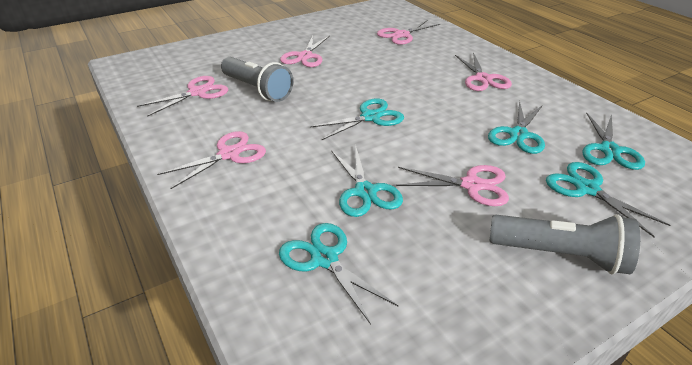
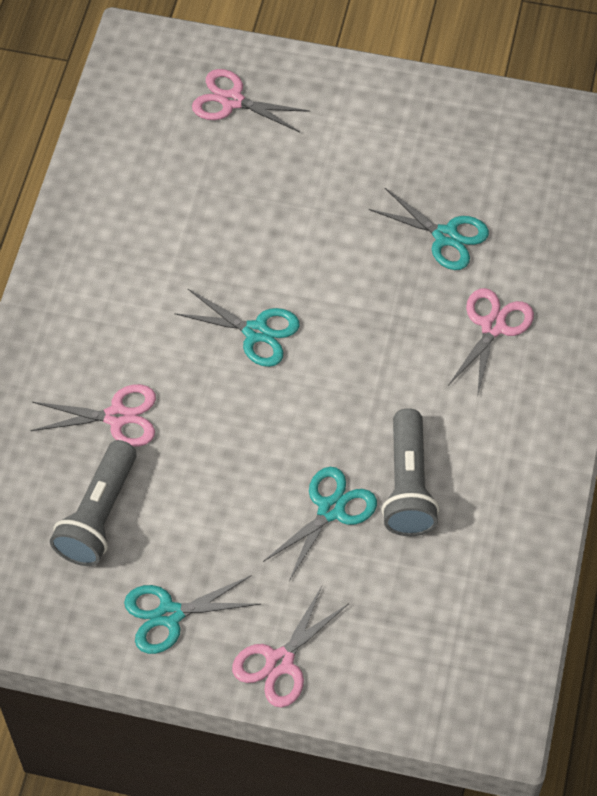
pink scissors: [137,76,228,117] [157,131,266,189] [280,35,330,67] [377,20,440,45] [396,165,509,206] [455,52,512,91] = 6 -> [30,384,156,447] [192,69,310,132] [232,586,348,707] [448,288,534,398] = 4
turquoise scissors: [279,223,398,325] [310,98,404,140] [331,148,403,217] [488,101,545,154] [546,162,671,237] [582,112,645,170] = 6 -> [124,575,261,654] [174,289,300,367] [263,467,377,581] [369,188,489,270] = 4

